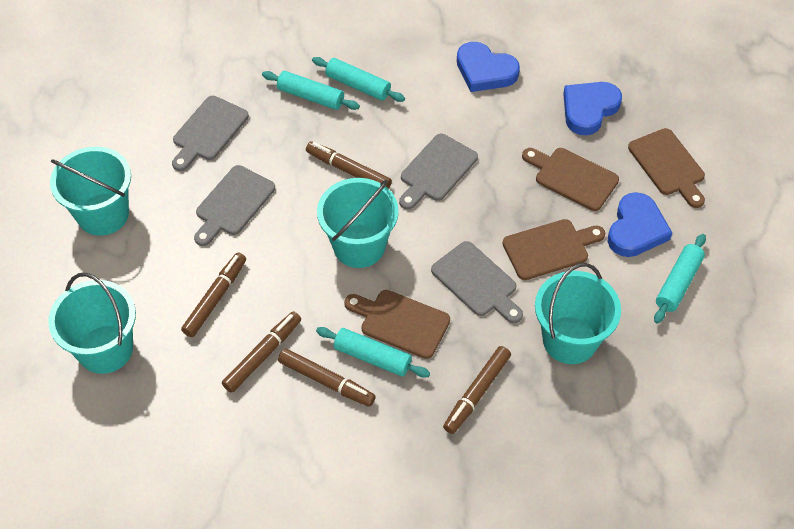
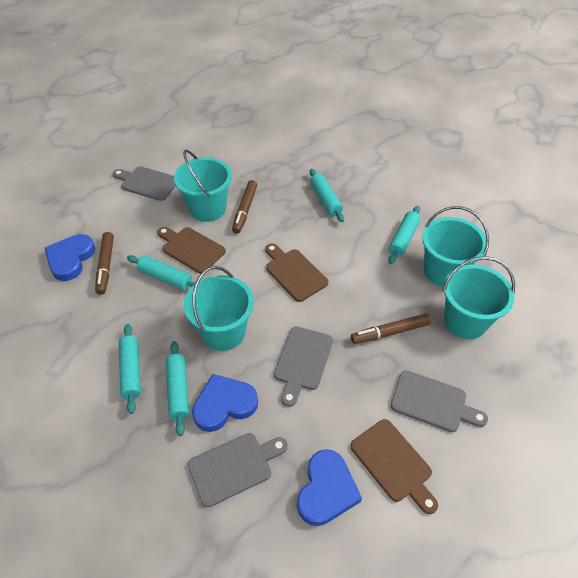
brown cutting board: [344,290,450,359] [503,219,605,280] [522,148,619,211] [628,128,705,208] = 4 -> [157,227,226,274] [265,243,328,302] [350,419,438,514] = 3
brown marker: [181,252,246,337] [222,311,301,393] [278,349,376,407] [306,141,392,189] [443,346,511,434] = 5 -> [95,232,114,295] [232,180,257,234] [351,313,431,344] = 3
turquoise rolling pin: [262,71,360,110] [312,57,405,102] [316,327,430,378] [654,234,706,324] = 4 -> [119,324,141,414] [127,255,195,290] [166,341,189,436] [310,169,344,222] [388,206,420,264] = 5

